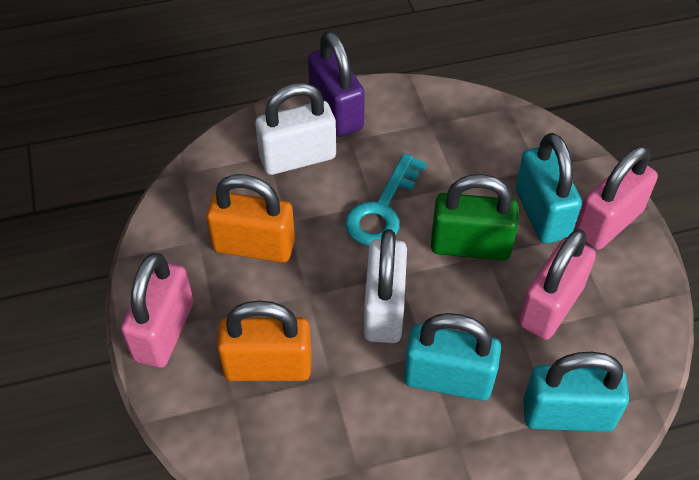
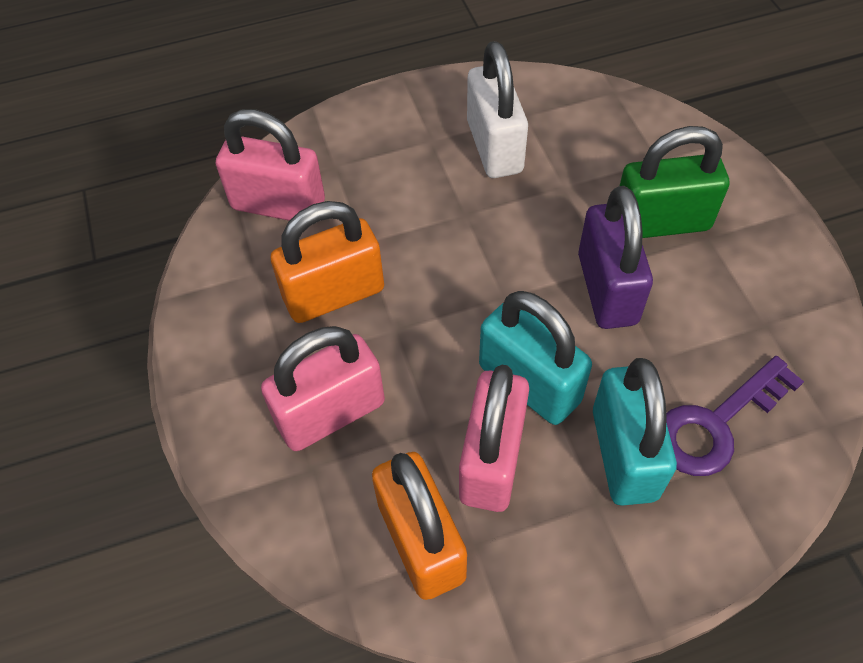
purple key: none = 0 -> [666,356,804,476] = 1
turquoise key: [345,153,427,246] = 1 -> none = 0
turquoise padlock: [404,313,501,401] [515,133,582,244] [523,352,629,432] = 3 -> [479,291,592,425] [593,358,677,506] = 2
white padlock: [255,83,336,175] [364,229,407,343] = 2 -> [467,41,528,178] = 1

